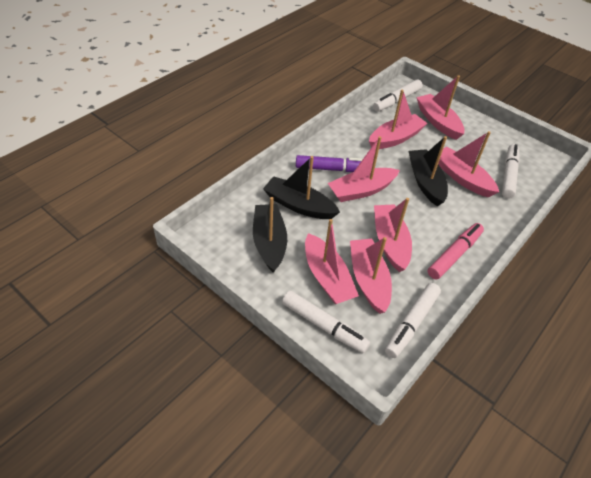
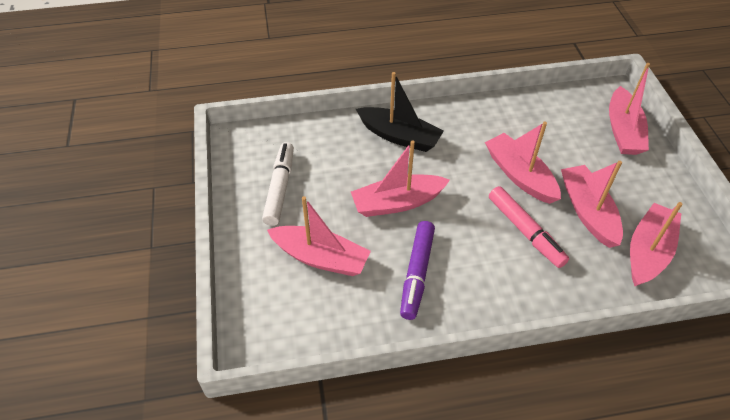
black boat: [253,197,287,273] [263,156,340,219] [409,136,448,207] = 3 -> [356,72,444,152] = 1
pink boat: [305,219,359,304] [328,136,400,202] [350,237,392,314] [369,89,428,149] [374,198,412,272] [416,75,465,140] [438,131,499,197] = 7 -> [267,196,371,276] [351,140,450,217] [485,122,561,204] [561,161,623,248] [609,63,650,155] [630,202,683,286] = 6
white marker: [282,291,370,353] [373,79,423,112] [385,283,441,358] [502,144,520,199] = 4 -> [262,142,294,226] = 1

